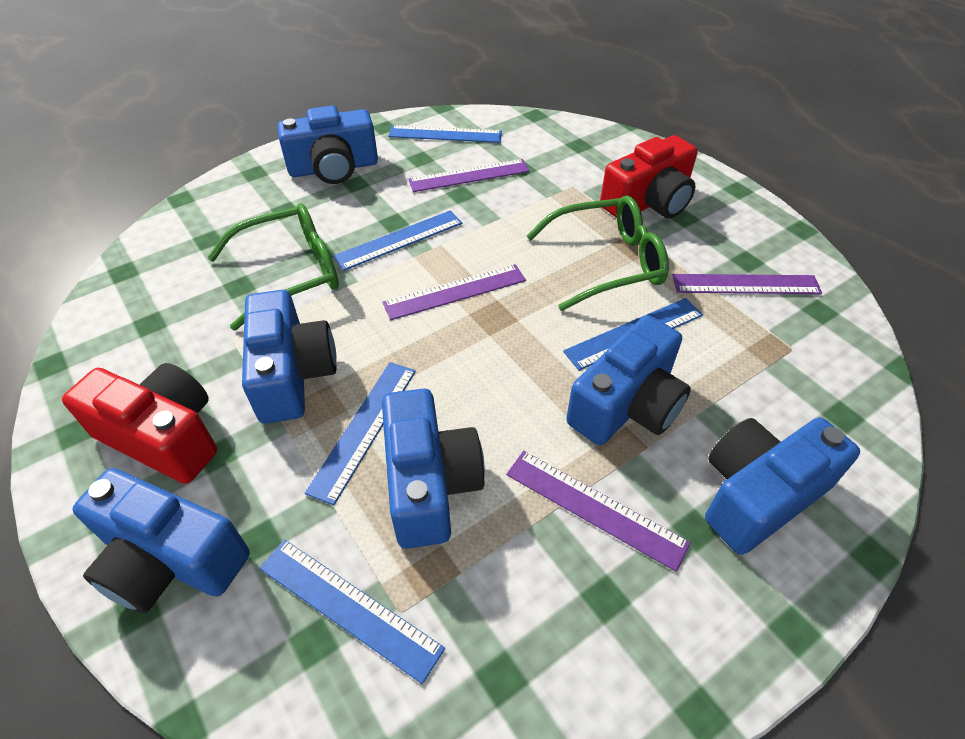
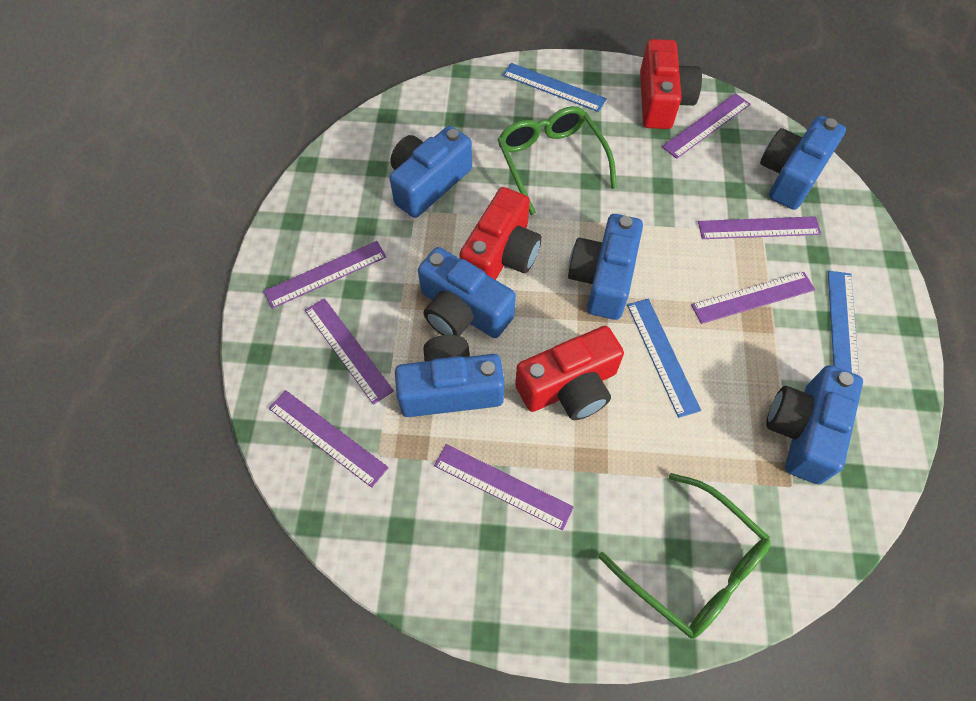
blue ruler: [259,539,445,684] [305,362,416,505] [333,210,463,271] [388,125,502,143] [563,298,703,371] = 5 -> [502,63,607,112] [627,299,701,418] [828,271,859,375] = 3
purple ruler: [382,264,526,320] [408,159,530,192] [506,451,691,572] [672,274,822,294] = 4 -> [263,241,386,309] [269,390,389,488] [305,298,394,405] [434,444,574,531] [662,93,750,159] [691,272,815,324] [698,216,821,239] = 7
red camera: [62,363,217,484] [600,135,698,218] = 2 -> [459,187,542,280] [515,326,624,420] [640,39,702,129] = 3

